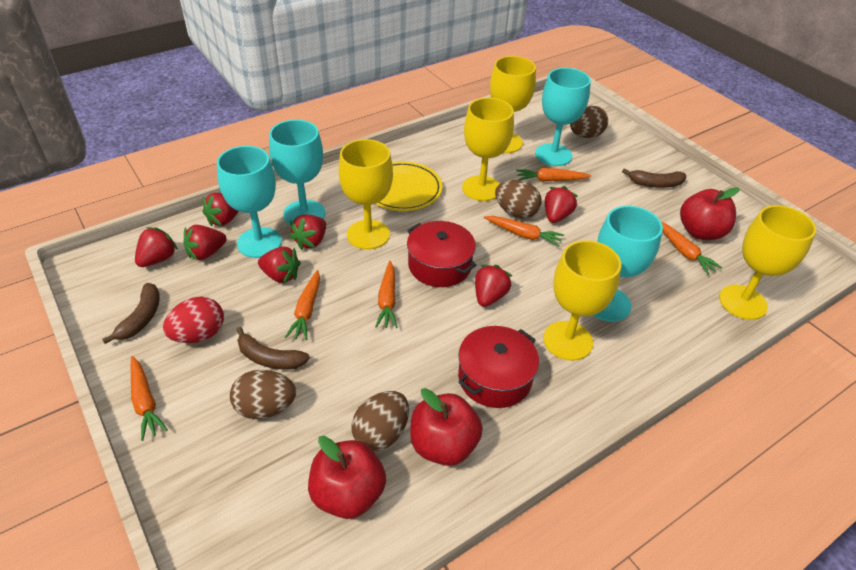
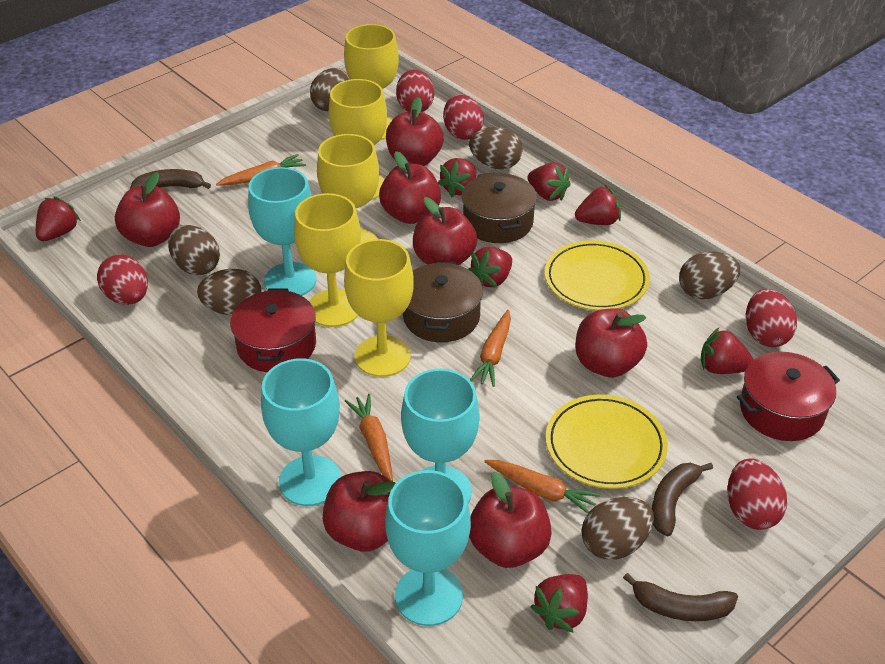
brown egg: [230,370,296,419] [351,391,409,451] [495,180,541,218] [570,106,608,138] = 4 -> [168,225,220,275] [197,269,262,316] [310,68,350,112] [469,127,523,170] [582,497,654,560] [679,252,740,299] = 6
brown pot: none = 0 -> [403,261,483,342] [462,172,537,243] = 2
orange carrot: [131,356,168,441] [285,270,320,340] [375,261,398,328] [484,216,564,247] [516,168,591,182] [661,222,722,275] = 6 -> [216,154,306,186] [345,394,393,482] [470,310,511,387] [484,460,601,514] = 4
red apple: [308,436,386,519] [410,388,483,466] [680,187,740,240] = 3 -> [115,172,180,247] [323,471,396,552] [379,151,441,224] [386,97,444,166] [413,197,477,265] [469,472,552,568] [575,308,647,378] = 7
red egg: [163,297,224,343] = 1 -> [97,255,148,305] [396,69,434,112] [443,94,484,140] [727,459,787,530] [746,289,797,347] = 5
yellow plate: [376,161,443,211] = 1 -> [545,240,650,311] [546,395,668,489] = 2

